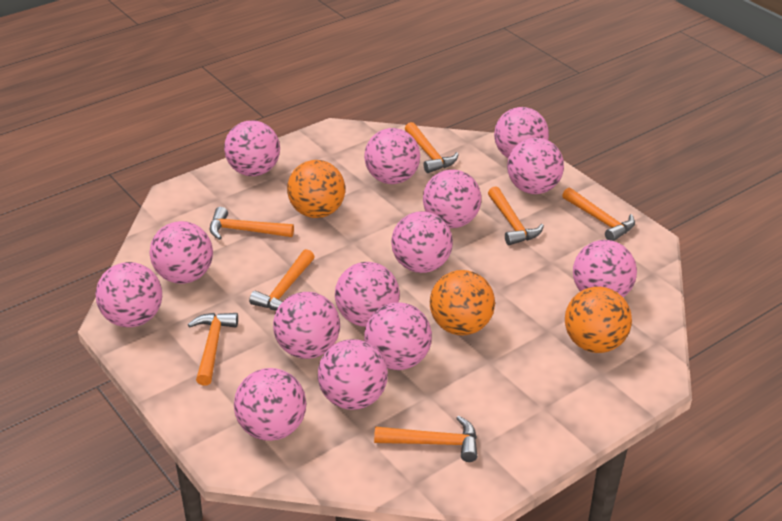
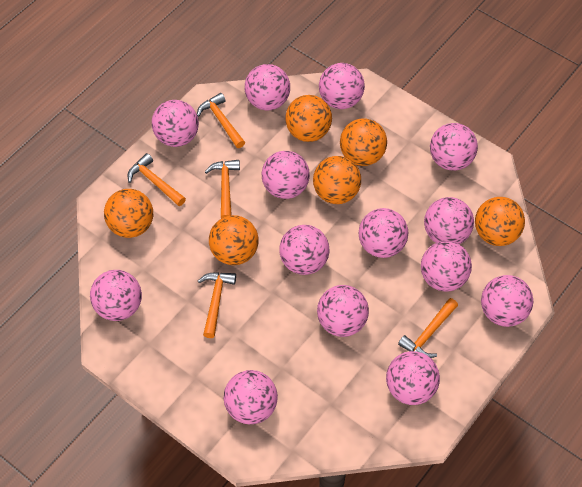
orange ball: [287,160,345,218] [430,270,495,336] [565,287,632,353] = 3 -> [104,189,153,238] [209,215,259,265] [285,95,332,142] [313,156,361,204] [340,119,387,166] [475,197,525,246] = 6
orange hammer: [188,313,238,386] [210,207,294,240] [249,249,315,311] [374,416,477,462] [405,122,459,173] [488,186,544,245] [562,187,635,241] = 7 -> [127,153,186,206] [197,93,245,148] [198,272,236,338] [205,160,240,219] [398,298,458,358] = 5

